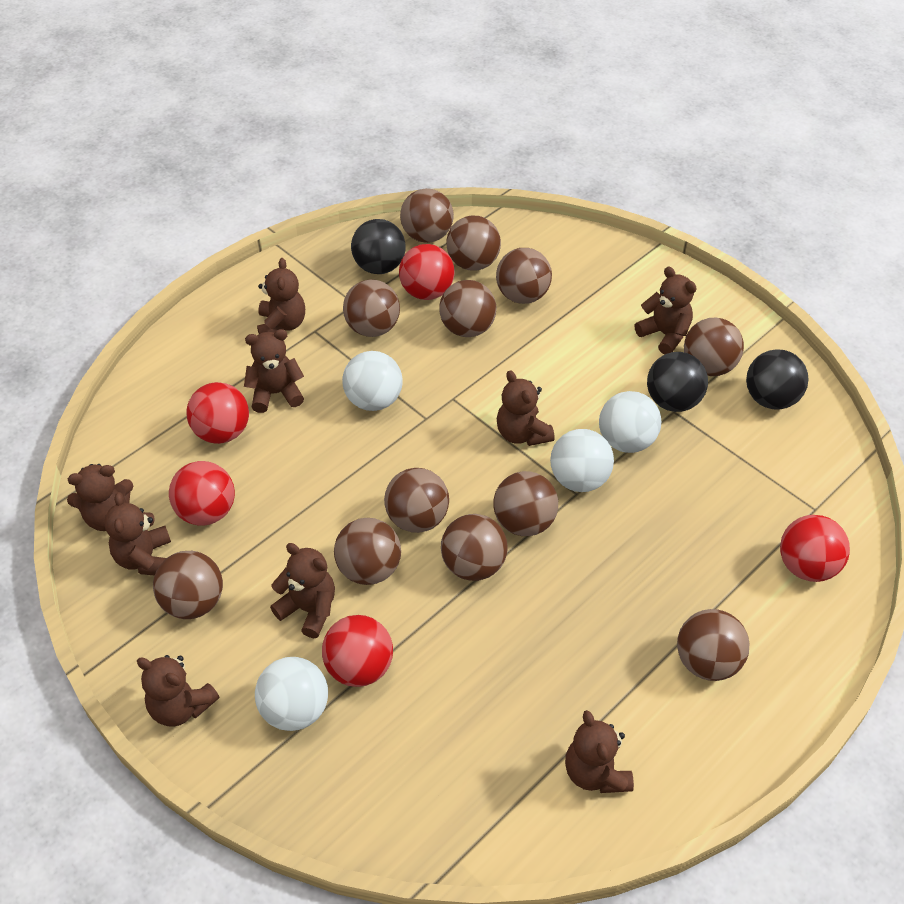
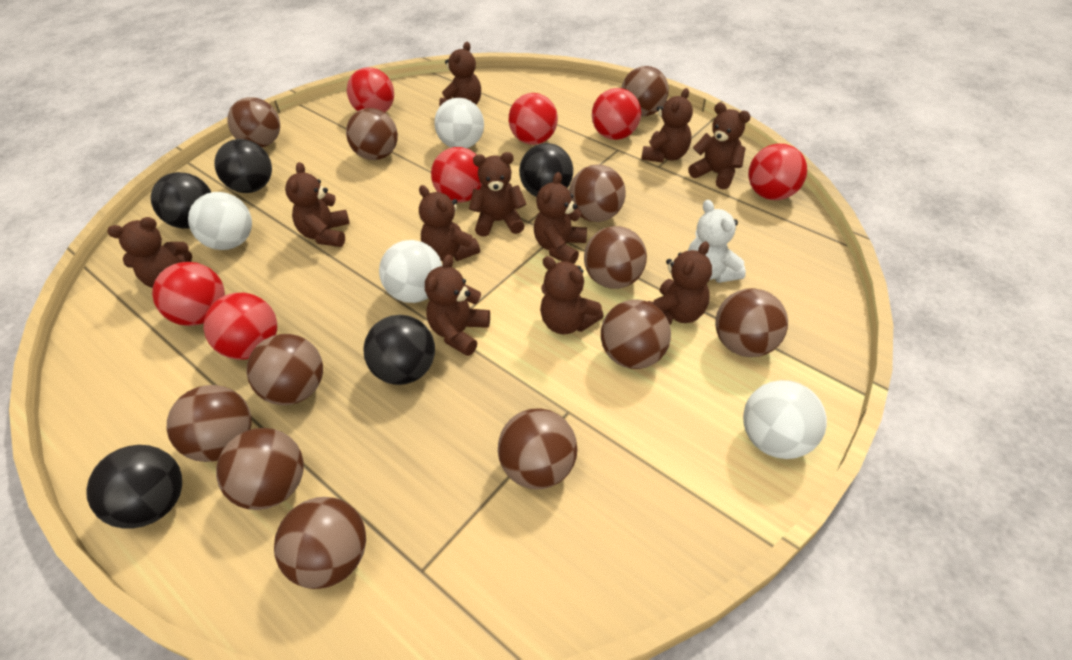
black ball: [351,219,406,274] [647,352,708,412] [746,349,808,410] = 3 -> [86,445,182,529] [151,172,211,229] [214,139,272,193] [364,315,435,385] [519,143,573,197] = 5
brown teddy bear: [67,464,134,531] [104,492,171,575] [137,655,219,727] [244,329,304,413] [257,258,305,334] [270,543,335,638] [497,370,555,446] [565,710,634,793] [634,267,697,354] = 9 -> [107,217,192,288] [285,162,350,247] [419,185,480,261] [425,254,490,356] [439,42,481,106] [469,152,526,237] [534,172,587,264] [540,256,604,334] [641,88,693,163] [648,241,712,325] [688,103,751,189] = 11
red ball: [169,461,235,526] [187,382,249,444] [322,615,393,687] [399,244,455,300] [780,515,850,582] = 5 -> [152,262,225,326] [203,293,277,360] [347,67,394,112] [431,147,482,203] [509,93,558,145] [592,88,641,140] [748,144,807,200] = 7
white teddy bear: none = 0 -> [688,200,746,283] = 1

